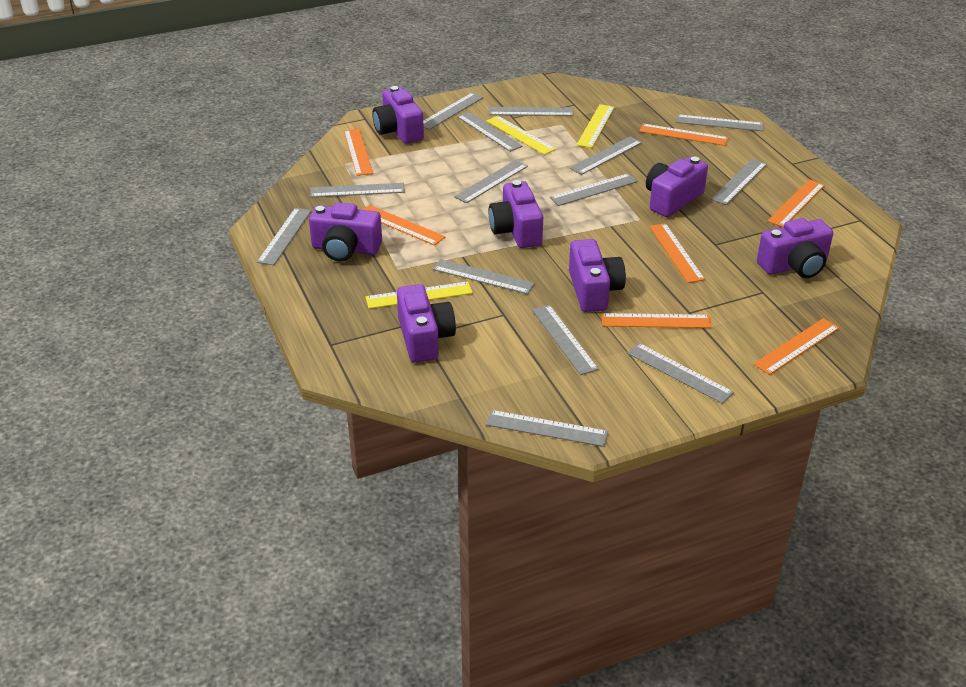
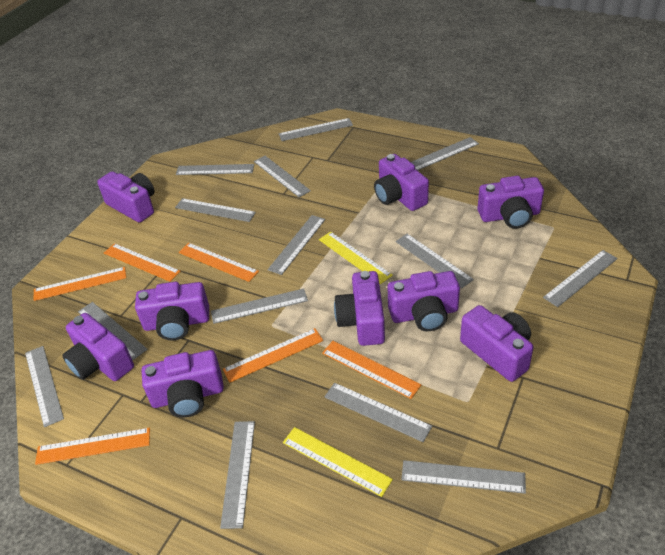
orange ruler: [344,129,373,176] [363,205,445,246] [601,313,712,328] [639,124,729,146] [649,223,705,283] [753,318,839,375] [767,179,825,227] = 7 -> [34,267,126,301] [35,428,150,465] [104,243,181,282] [179,243,259,282] [223,328,323,383] [322,341,421,399] = 6
purple camera: [309,202,382,261] [372,86,424,144] [397,284,456,363] [488,180,543,248] [569,239,626,312] [646,157,708,217] [757,218,833,278] = 7 -> [62,313,134,381] [97,171,155,223] [135,282,209,340] [142,350,224,417] [334,271,385,346] [374,154,429,211] [388,271,460,331] [460,305,533,382] [477,176,544,229] = 9
yellow ruler: [365,282,473,309] [486,116,556,155] [577,104,614,148] = 3 -> [283,427,393,497] [319,232,393,284] = 2

